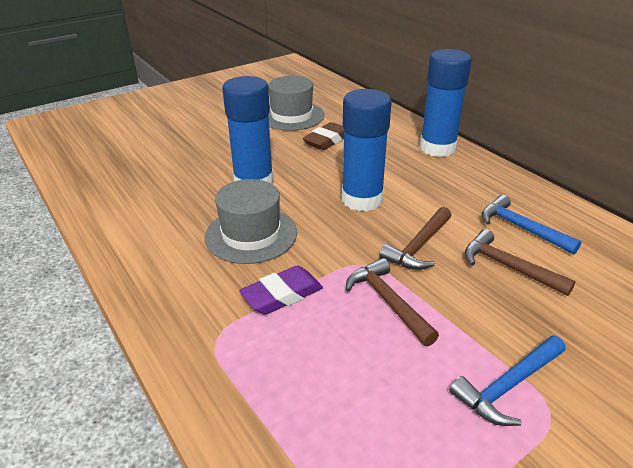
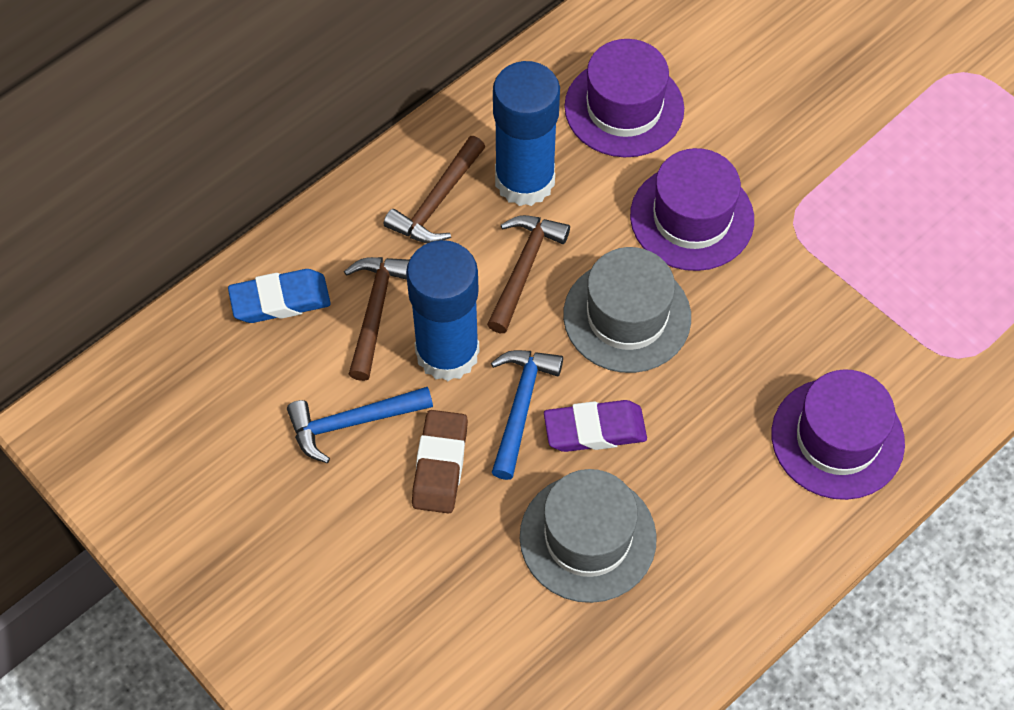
blue eraser: none = 0 -> [228,269,331,323] = 1
blue glue stick: [222,76,274,184] [342,89,391,211] [420,49,472,157] = 3 -> [406,240,479,381] [493,61,560,206] = 2
purple hat: none = 0 -> [564,39,684,157] [630,148,754,271] [771,369,905,500] = 3

